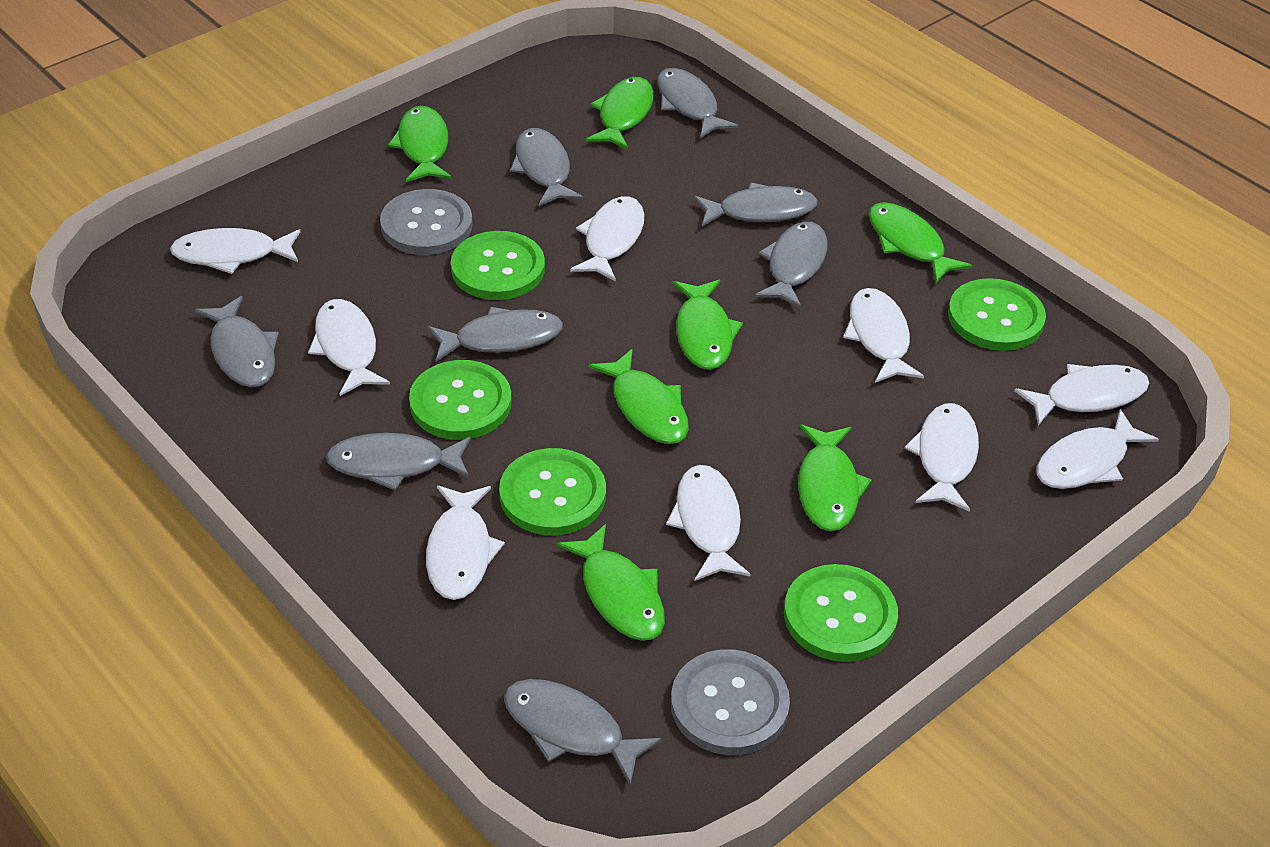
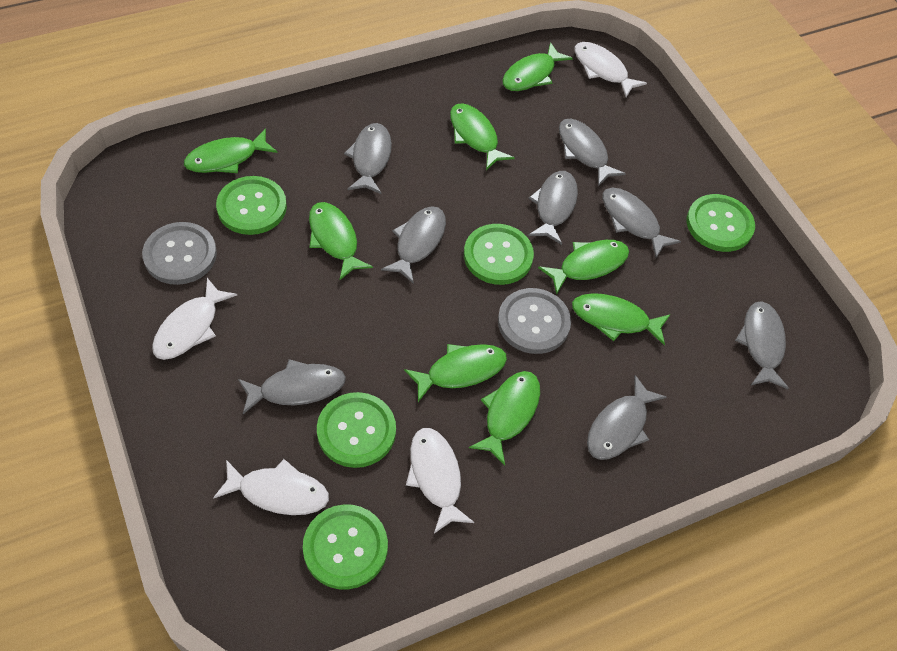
green fish: [388,106,451,182] [557,524,665,641] [586,77,654,150] [589,349,689,444] [673,280,743,370] [798,424,872,531] [869,202,972,283] = 7 -> [184,128,277,173] [309,202,373,280] [404,344,507,402] [450,103,515,170] [469,371,540,465] [503,42,573,91] [538,240,629,295] [572,293,671,345] = 8
white fish: [170,228,301,274] [308,299,390,396] [426,485,505,600] [570,196,644,281] [666,465,751,581] [843,288,924,383] [905,403,979,512] [1014,364,1149,426] [1037,409,1159,489] = 9 -> [152,278,237,360] [213,459,329,515] [406,428,474,533] [575,42,647,98] = 4

